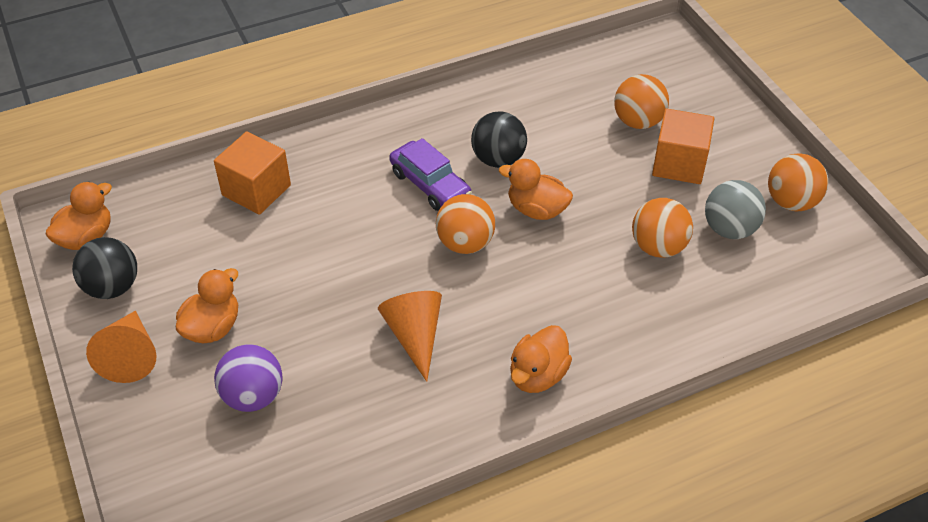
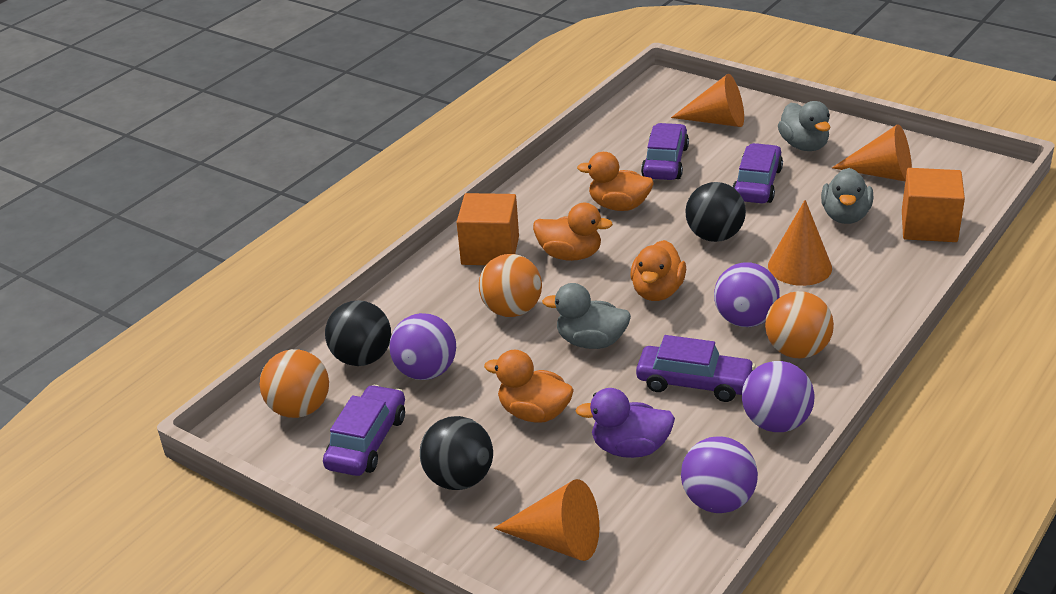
black ball: [72,237,137,299] [471,111,527,168] = 2 -> [325,300,391,366] [420,416,493,490] [685,182,746,242] = 3
grey ball: [705,180,766,239] = 1 -> none = 0
grey duck: none = 0 -> [542,283,631,349] [778,101,831,151] [821,168,873,224] = 3
orange ball: [436,194,495,254] [614,74,669,129] [632,198,693,258] [768,153,828,211] = 4 -> [260,349,329,418] [479,254,542,317] [765,291,834,358] = 3
orange cone: [86,311,157,383] [378,291,442,382] = 2 -> [494,479,599,561] [671,74,744,127] [768,200,832,286] [832,124,912,181] = 4
purple ball: [214,344,282,412] = 1 -> [389,313,456,380] [681,436,758,513] [714,262,780,327] [742,361,815,432] = 4
purple car: [389,138,472,211] = 1 -> [323,385,405,476] [636,335,756,402] [641,123,689,180] [732,143,783,203] = 4
purple duck: none = 0 -> [575,388,675,458] = 1

